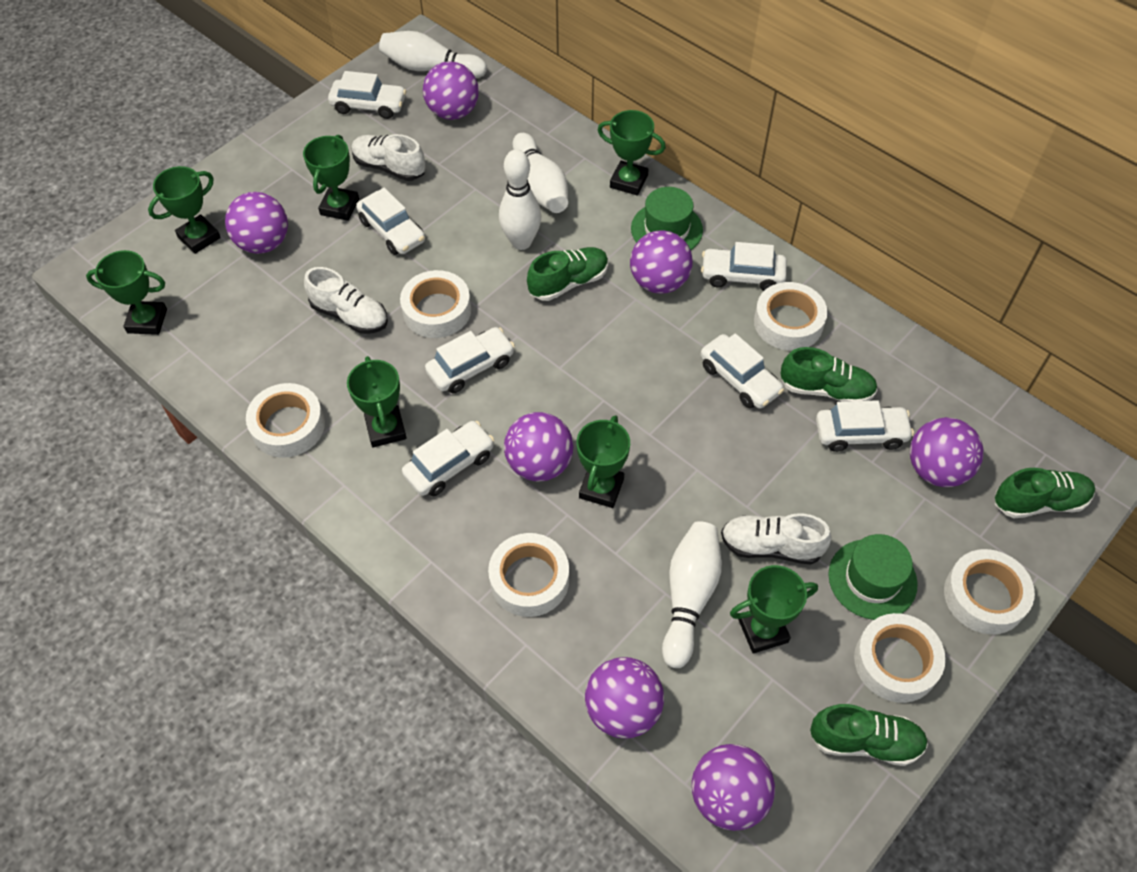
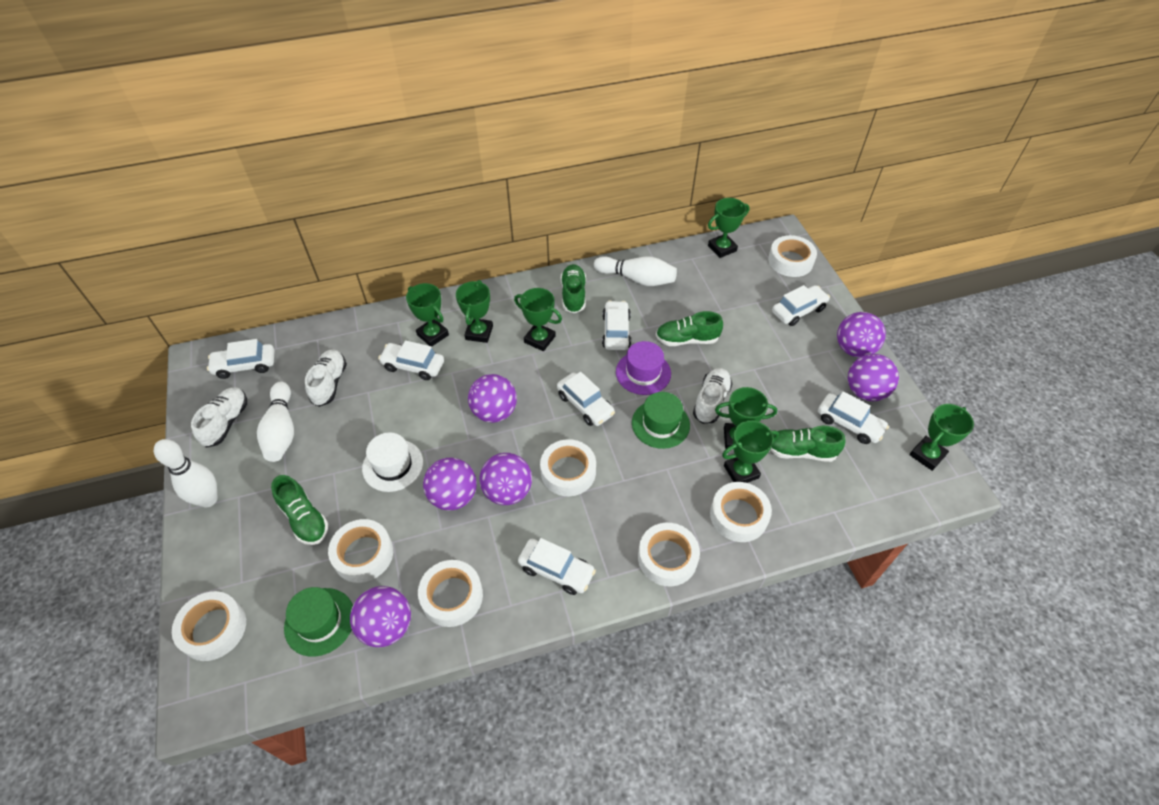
purple ball: [225,192,288,254] [423,61,479,120] [504,412,574,482] [585,657,664,738] [630,230,693,294] [692,744,775,831] [910,417,984,487] = 7 -> [350,586,411,648] [423,458,477,511] [468,374,517,423] [480,453,532,505] [837,312,886,357] [848,354,899,401] = 6
purple hat: none = 0 -> [616,341,671,395] = 1
white bowling pin: [379,31,487,78] [499,149,541,250] [513,133,568,213] [662,521,722,668] = 4 -> [154,439,218,507] [257,382,294,462] [594,256,677,286] = 3
white hat: none = 0 -> [362,432,423,492] = 1
white tape: [246,383,325,458] [400,270,471,338] [488,533,569,617] [754,282,827,351] [854,613,946,703] [944,549,1035,634] = 6 -> [172,591,246,661] [328,519,393,583] [418,560,483,627] [540,439,596,496] [638,523,700,586] [710,482,772,542] [768,235,817,277] = 7

